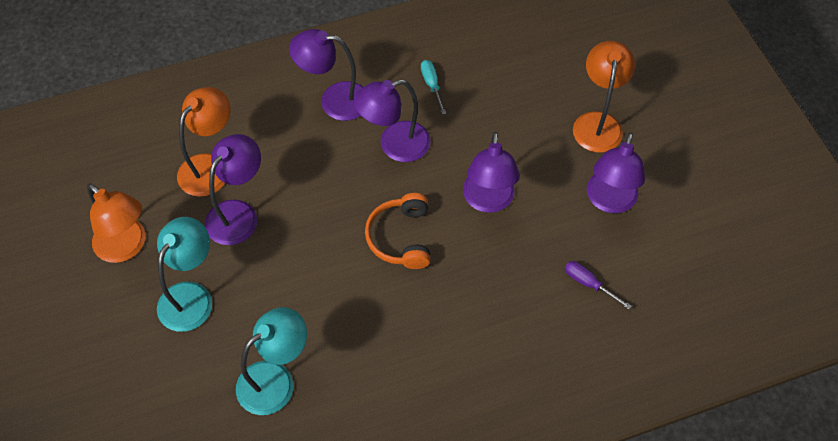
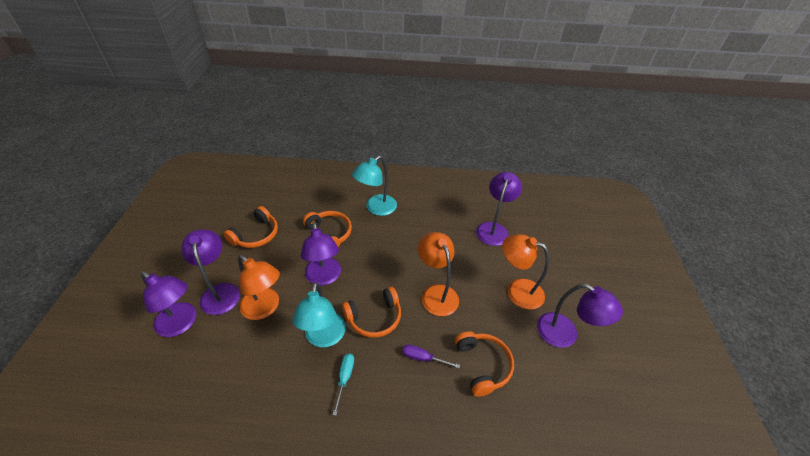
orange headphones: [365,193,431,269] = 1 -> [224,206,278,248] [303,211,352,247] [342,287,401,338] [455,331,514,397] = 4

